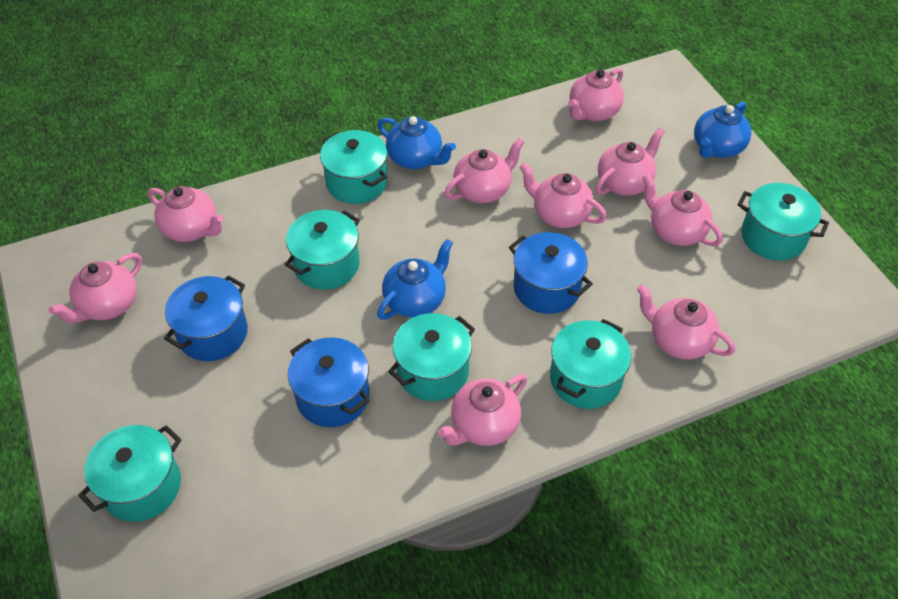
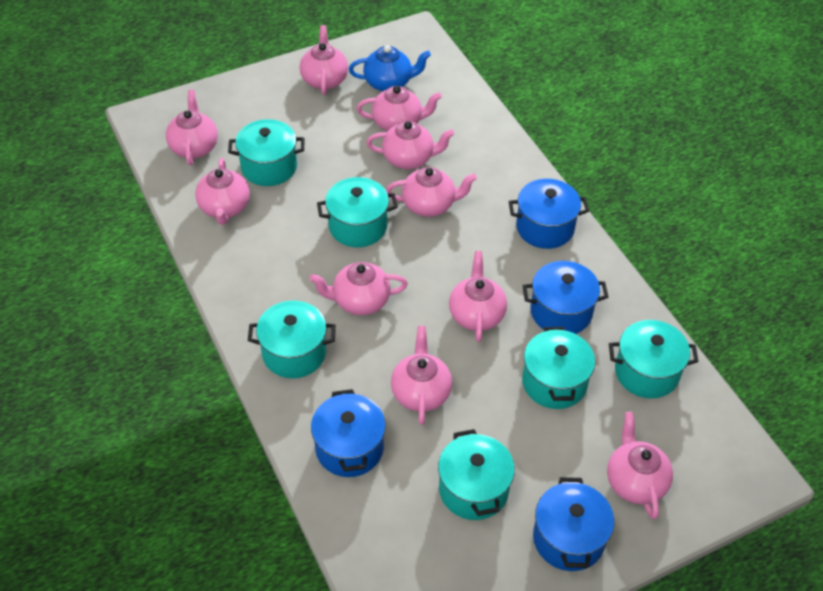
blue pot: [164,275,248,361] [288,338,369,427] [509,232,593,314] = 3 -> [311,389,386,477] [508,179,589,249] [523,261,608,334] [533,477,614,571] = 4
blue teapot: [377,239,453,320] [378,116,456,169] [694,102,752,158] = 3 -> [349,45,431,92] = 1
pink teapot: [49,253,142,323] [148,186,224,242] [438,374,527,446] [444,137,524,203] [519,162,607,228] [568,68,624,121] [595,128,665,196] [637,284,735,360] [642,173,723,246] = 9 -> [166,90,218,165] [195,158,250,225] [300,25,348,95] [309,262,408,315] [357,86,442,131] [366,121,454,169] [386,167,477,217] [391,326,452,425] [449,251,507,342] [607,412,673,519] = 10

